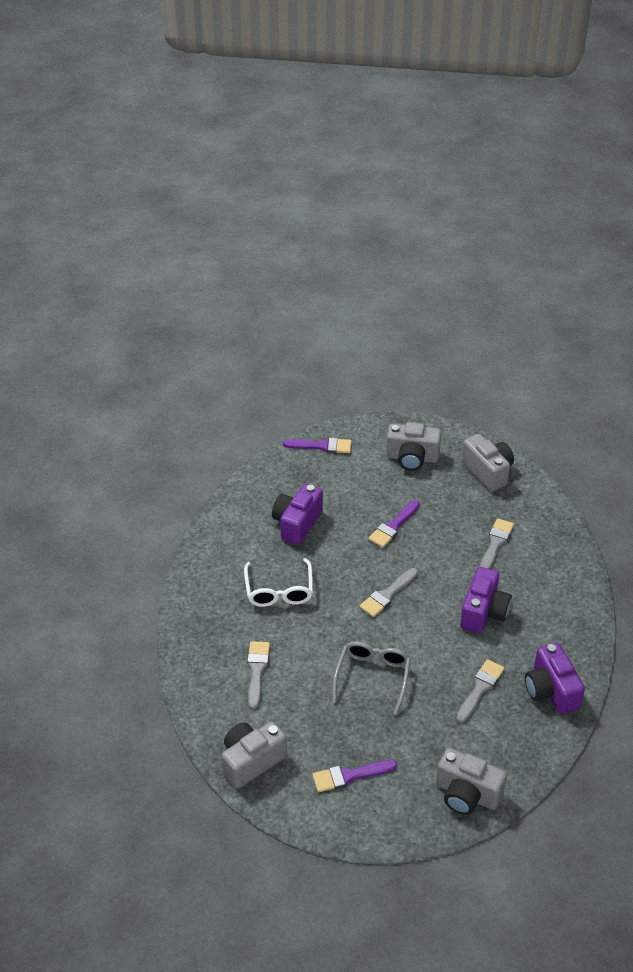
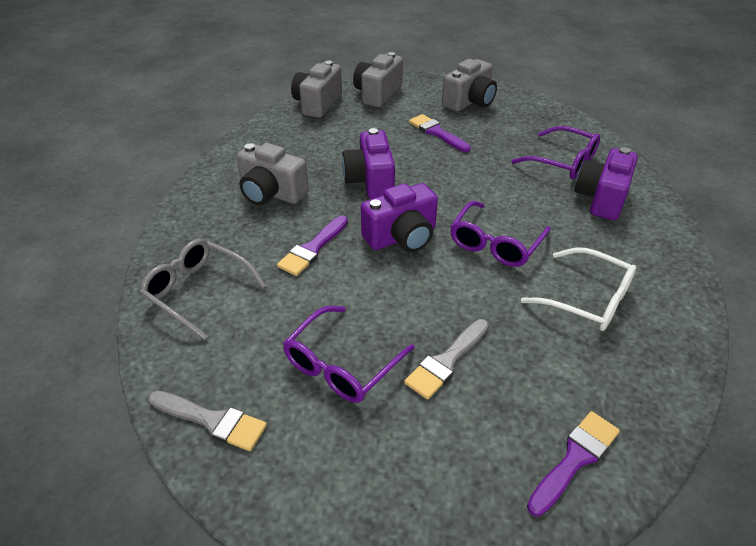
grey brush: [247,641,270,709] [360,568,418,617] [456,659,504,723] [480,518,514,569] = 4 -> [148,391,267,451] [404,319,489,399] = 2
purple glasses: none = 0 -> [283,306,415,403] [450,201,551,267] [511,126,600,179] = 3

